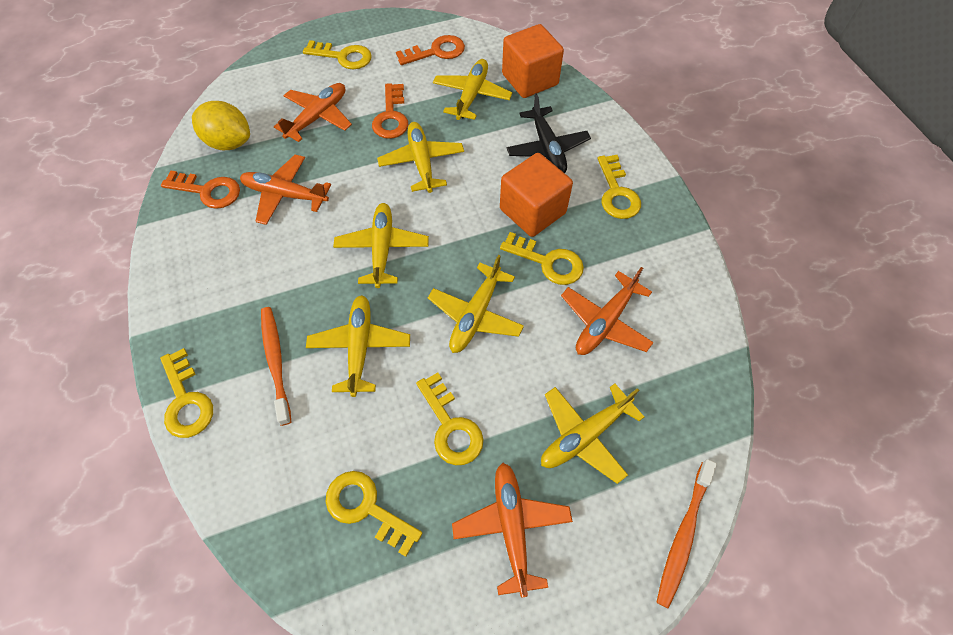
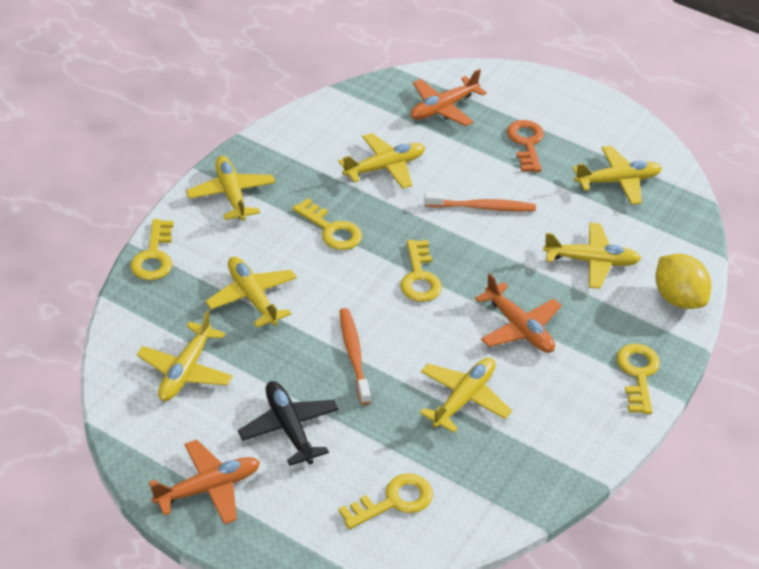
orange cube: [500,153,573,237] [502,24,564,98] = 2 -> none = 0
orange key: [161,171,240,209] [372,83,408,139] [396,35,465,65] = 3 -> [507,120,544,172] = 1
orange plane: [240,154,331,225] [274,83,352,142] [452,463,573,598] [561,267,654,355] = 4 -> [149,439,260,524] [410,69,487,126] [475,274,562,353] = 3
yellow key: [160,348,213,438] [303,40,372,69] [326,471,422,557] [416,372,484,465] [500,232,584,285] [598,155,641,219] = 6 -> [130,219,174,280] [293,198,362,250] [338,473,433,529] [400,240,442,302] [617,344,660,414] = 5
yellow plane: [306,295,410,397] [333,203,429,288] [377,122,464,193] [428,255,524,353] [433,59,512,120] [541,384,644,484] = 6 -> [137,310,233,401] [186,156,276,221] [206,256,297,328] [338,133,425,189] [420,358,512,433] [543,222,641,289] [573,146,662,205] = 7

